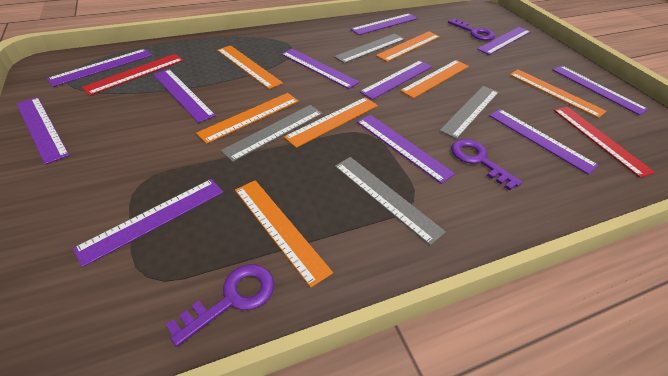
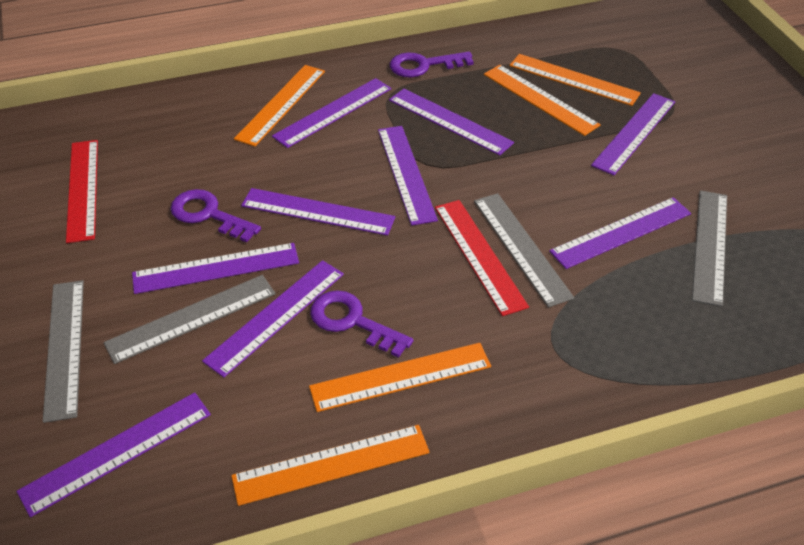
orange ruler: [196,93,299,144] [217,45,283,89] [235,180,333,288] [284,97,378,148] [376,31,440,62] [400,60,469,99] [510,69,606,118] = 7 -> [231,425,430,506] [234,65,325,147] [309,343,491,412] [484,65,601,136] [509,54,641,106] = 5
purple ruler: [16,97,70,165] [47,49,152,87] [73,179,223,267] [153,69,216,123] [281,48,360,89] [351,13,418,35] [357,115,455,184] [360,60,432,100] [477,27,531,55] [489,109,599,175] [553,66,648,115] = 11 -> [17,392,211,517] [132,243,299,294] [202,260,344,378] [241,188,395,236] [272,78,392,148] [378,126,438,226] [389,89,514,156] [549,197,691,269] [591,93,675,175] = 9

